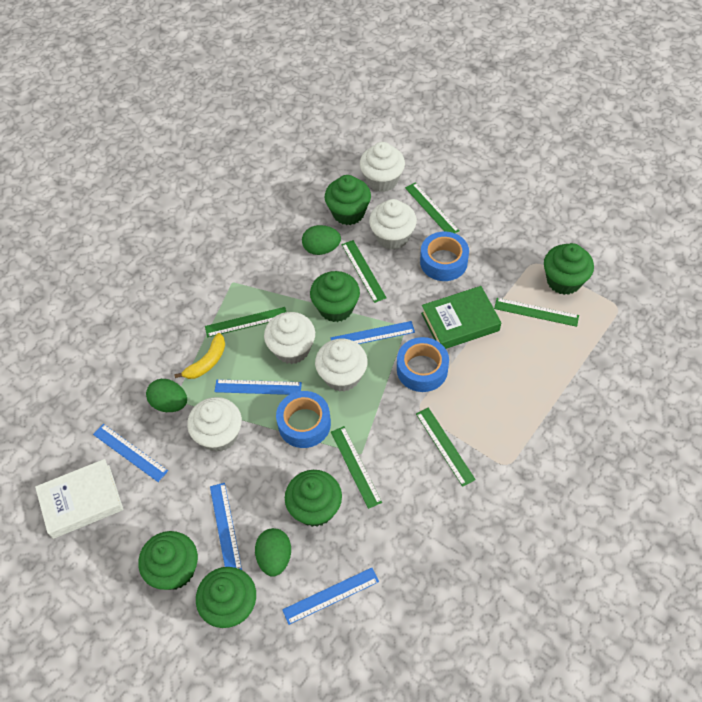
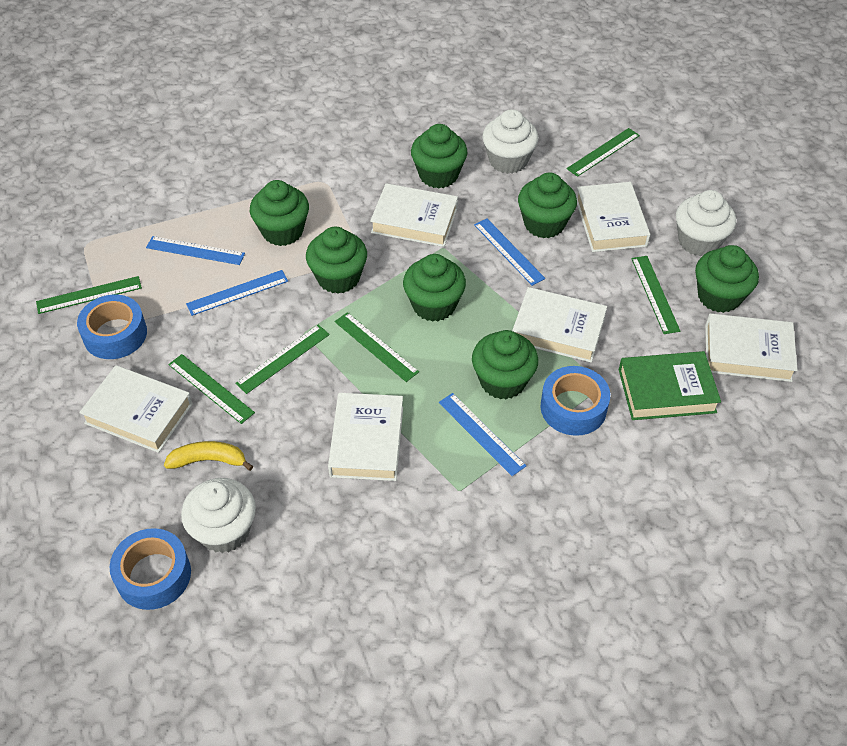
blue ruler: [93,424,168,482] [210,483,242,570] [214,379,302,395] [282,568,379,625] [331,321,415,344] = 5 -> [146,236,245,265] [186,270,288,316] [439,393,526,476] [474,219,545,286] = 4
green cupcake: [138,531,198,590] [196,567,256,628] [285,470,342,527] [310,271,360,322] [325,175,371,225] [544,243,594,295] = 6 -> [250,180,309,246] [306,226,367,294] [403,254,466,322] [411,124,468,189] [472,330,538,399] [518,172,577,238] [695,245,759,313] = 7
green egg: [146,379,187,412] [255,528,291,577] [302,225,341,255] = 3 -> none = 0
white book: [35,459,123,539] = 1 -> [79,365,193,453] [328,393,403,481] [370,183,458,247] [512,287,607,363] [577,182,650,252] [705,313,798,382] = 6
white cupcake: [187,397,242,452] [264,312,315,364] [315,339,368,392] [360,142,405,192] [369,199,417,250] = 5 -> [181,478,256,553] [482,109,539,174] [676,190,736,256] = 3

